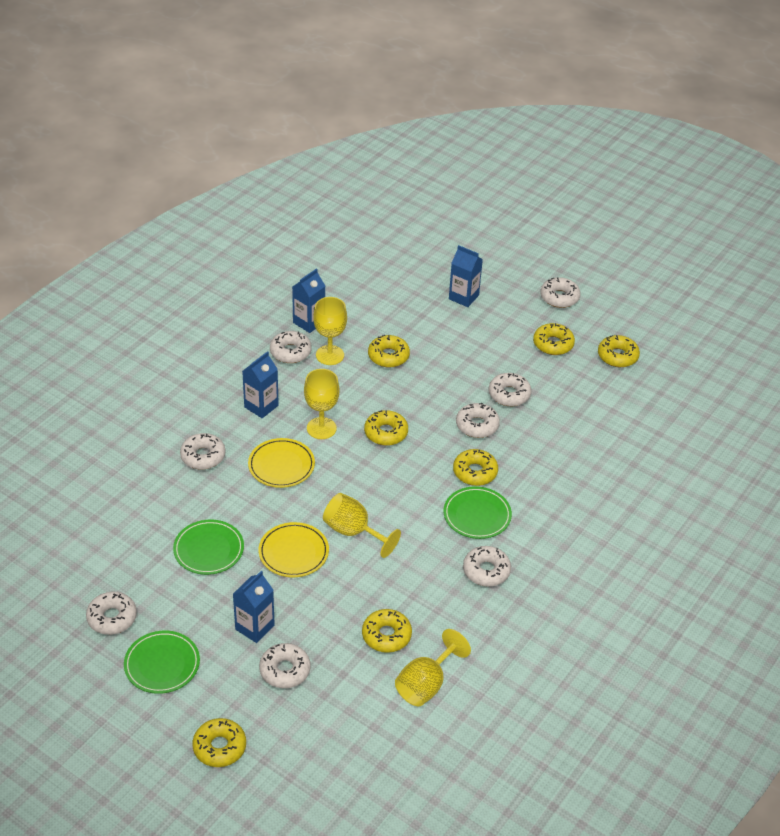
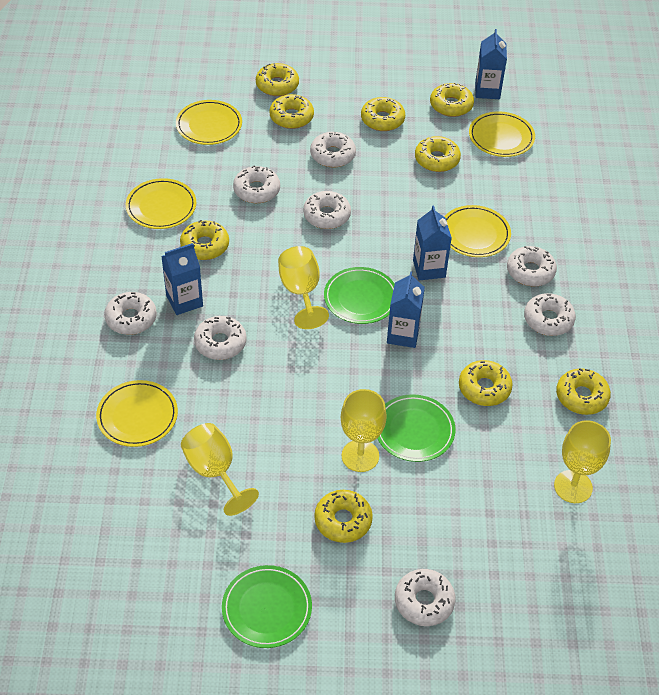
yellow donut: [192,718,246,767] [362,609,412,653] [364,410,408,446] [368,335,410,368] [453,449,498,486] [533,323,575,355] [598,335,640,367] = 7 -> [180,220,229,260] [256,63,299,96] [270,94,314,129] [314,490,373,543] [361,97,405,131] [415,136,461,172] [430,82,474,117] [459,360,513,406] [556,368,611,415] = 9
yellow plate: [248,438,315,488] [259,522,329,577] = 2 -> [96,380,178,447] [126,178,196,229] [176,100,242,145] [444,205,511,257] [469,111,535,157] = 5

